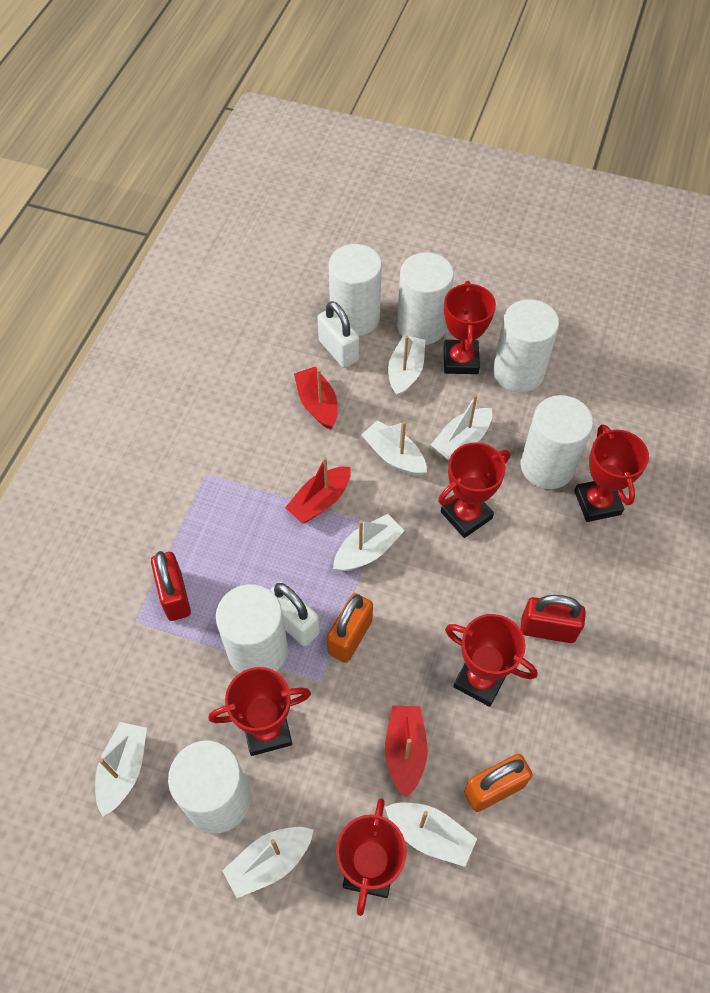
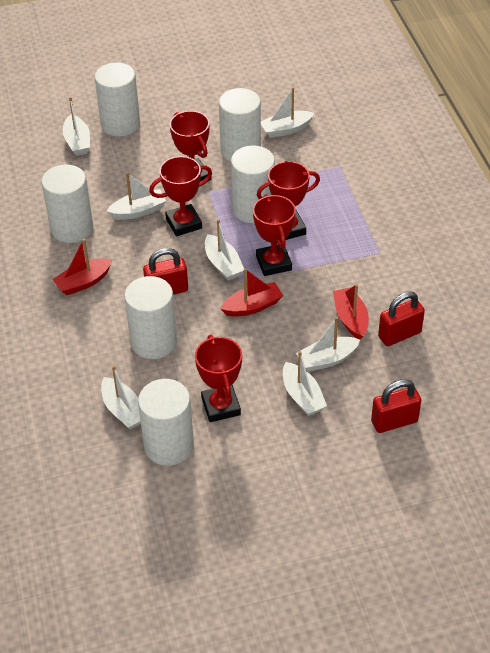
orange padlock: [327,593,373,663] [464,754,533,812] = 2 -> none = 0
red padlock: [151,551,191,621] [520,595,586,643] = 2 -> [143,248,188,295] [371,379,421,433] [378,291,425,346] = 3
red trophy: [208,667,311,756] [336,798,407,916] [438,442,510,538] [444,281,496,374] [445,614,537,707] [574,424,649,522] = 6 -> [149,156,212,237] [170,111,211,182] [195,335,242,422] [253,194,296,276] [257,161,320,240] = 5
white padlock: [270,582,320,646] [317,301,359,368] = 2 -> none = 0

